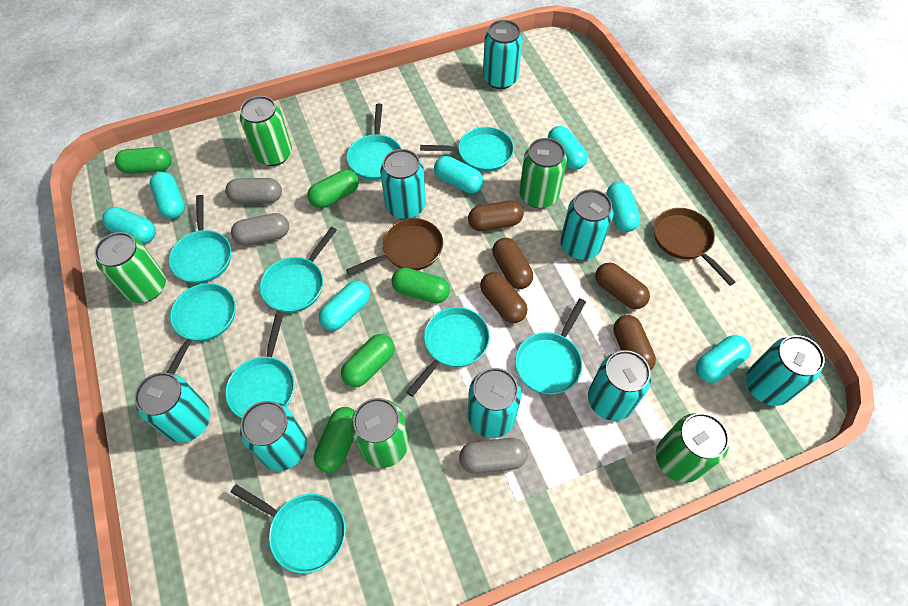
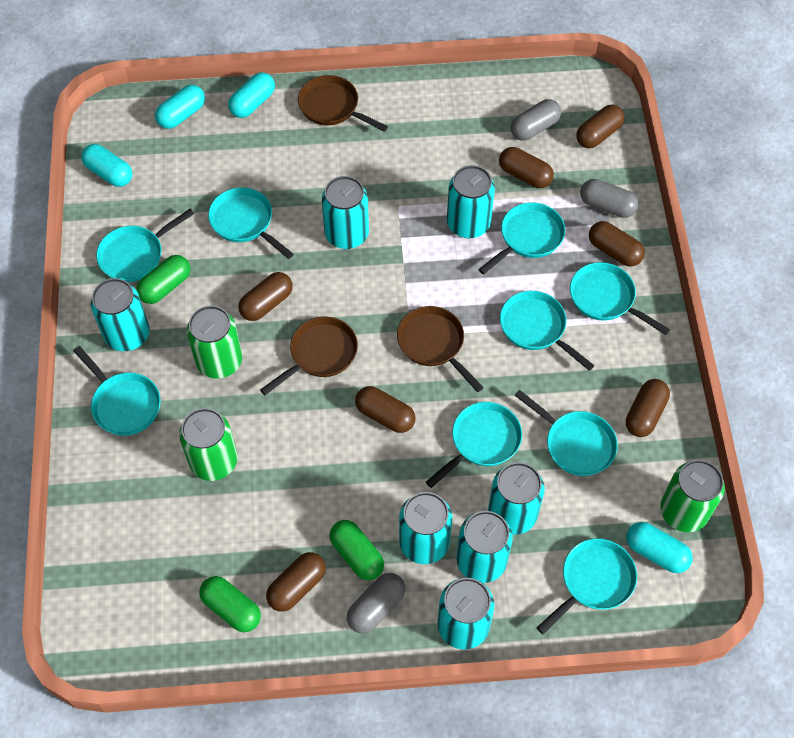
brown capsule: [468,200,524,231] [480,272,528,323] [492,238,533,289] [595,262,650,309] [613,315,656,371] = 5 -> [238,272,293,321] [266,552,326,612] [355,386,416,433] [499,147,554,188] [576,105,625,148] [589,221,645,267] [626,379,670,437] = 7
brown pan: [346,218,443,275] [654,208,735,286] = 2 -> [260,317,358,395] [298,75,388,132] [397,306,484,392] = 3
green can: [94,232,166,303] [240,96,292,166] [350,398,408,468] [519,138,567,208] [656,413,729,483] = 5 -> [179,408,238,481] [187,305,242,379] [660,460,725,532] = 3
green capsule: [115,147,172,174] [307,169,359,208] [314,407,355,473] [341,334,395,387] [392,268,450,304] = 5 -> [136,255,190,304] [199,576,261,632] [329,520,384,580] = 3
turquoise can: [134,372,210,442] [240,401,307,471] [380,149,426,219] [468,368,521,438] [483,20,523,89] [560,189,613,260] [588,350,651,421] [746,335,825,406] = 8 -> [91,278,149,351] [322,176,369,249] [399,492,452,564] [438,578,494,649] [447,165,495,238] [456,511,513,583] [488,462,545,535] = 7
turquoise capsule: [102,207,156,244] [150,172,185,219] [319,281,370,331] [434,156,484,193] [548,126,588,170] [606,182,640,232] [696,335,751,383] = 7 -> [81,144,132,187] [155,85,205,129] [228,72,275,118] [626,522,693,573] = 4

